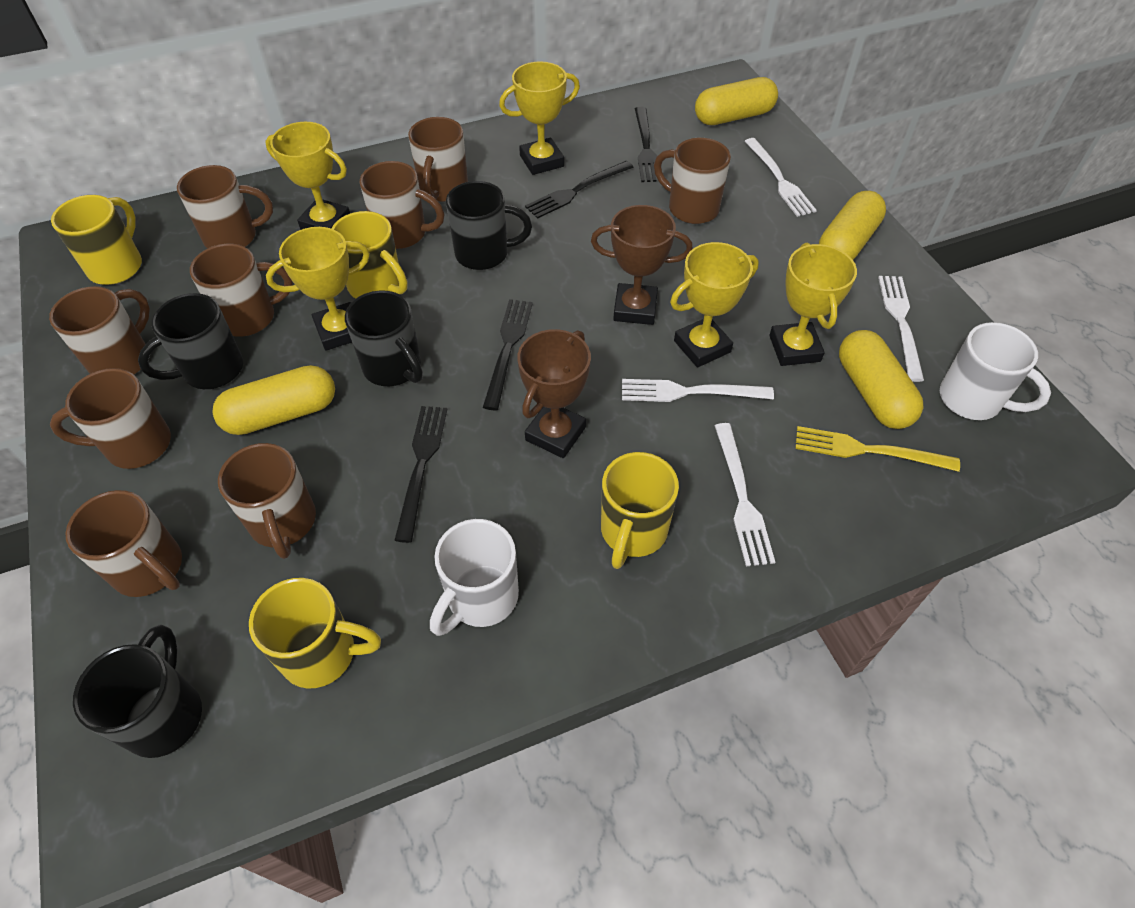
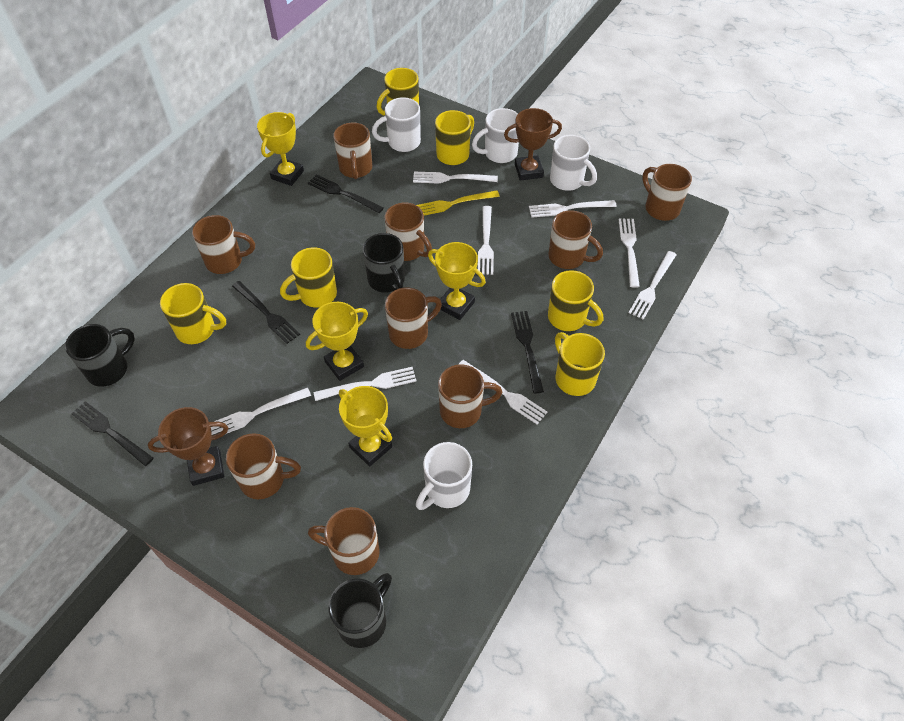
black mug: [73,625,202,758] [138,293,243,389] [345,290,423,386] [446,181,532,270] = 4 -> [65,324,135,387] [328,573,392,648] [363,233,405,293] = 3
white fork: [622,379,774,402] [715,423,775,566] [744,138,817,217] [878,276,924,382] = 4 -> [211,387,311,435] [314,367,417,401] [413,172,498,183] [458,360,547,424] [478,206,494,275] [529,200,617,218] [619,219,640,288] [628,251,677,320] = 8
white mug: [430,519,519,636] [940,322,1051,420] = 2 -> [372,97,421,152] [416,442,472,510] [472,108,519,163] [550,135,597,191] = 4
yellow capsule: [212,365,335,435] [695,77,778,125] [819,191,886,260] [839,330,923,429] = 4 -> none = 0
yellow mug: [51,195,142,285] [249,578,381,688] [331,211,407,298] [601,452,679,569] = 4 -> [160,283,226,344] [280,247,337,307] [377,68,419,115] [435,110,474,165] [548,270,603,331] [555,332,605,396] = 6
yellow trophy: [265,122,350,230] [266,227,370,351] [499,61,580,175] [670,242,759,368] [769,243,857,366] = 5 -> [257,112,304,186] [306,302,368,381] [339,386,392,466] [428,242,486,320] = 4

